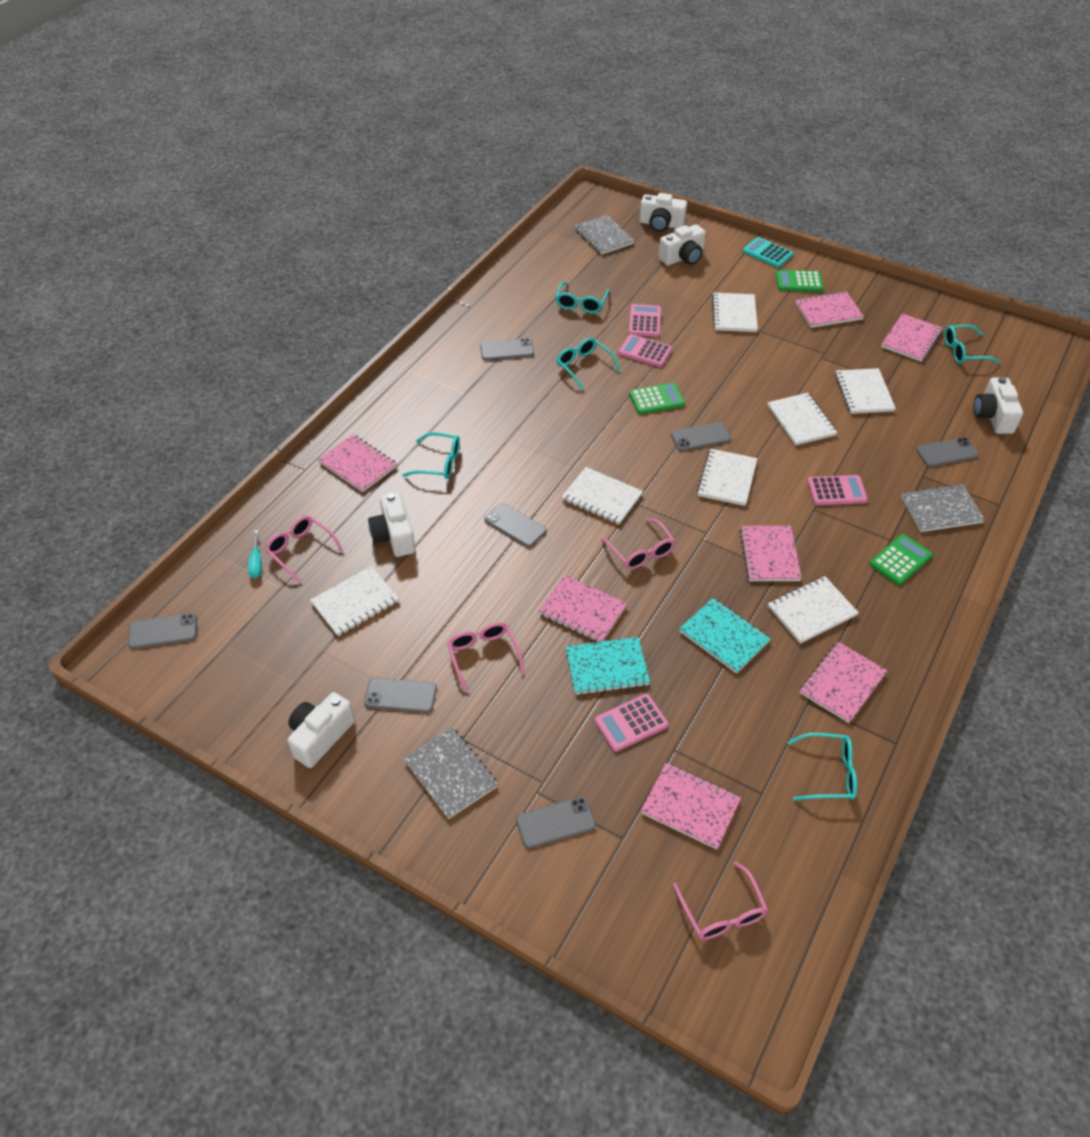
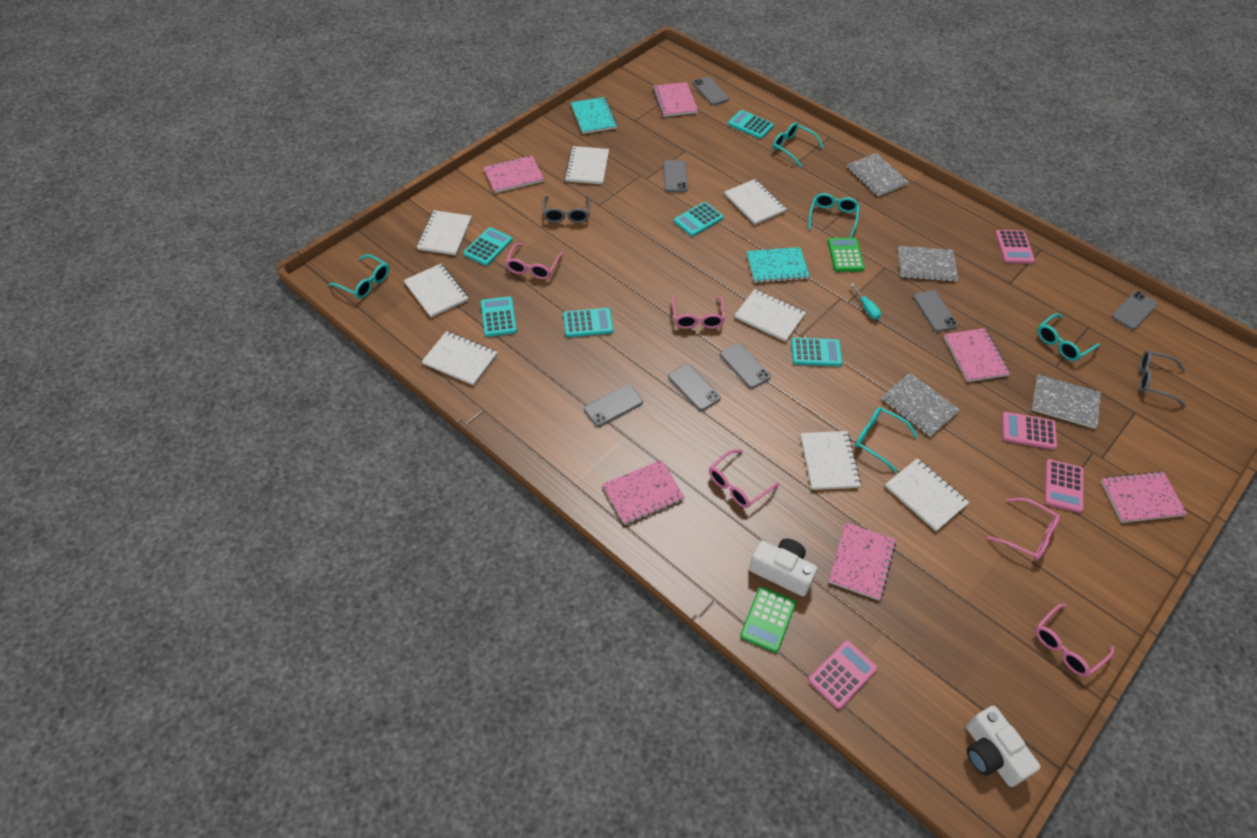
green calculator: [629,383,685,414] [776,270,823,292] [870,534,933,585] = 3 -> [740,587,796,653] [828,238,865,272] = 2
grey glasses: none = 0 -> [543,196,591,223] [1139,350,1186,407] = 2
grey notebook: [403,727,498,819] [575,215,635,255] [901,484,985,532] = 3 -> [847,153,908,196] [881,373,960,437] [898,246,958,282] [1032,374,1101,429] = 4
pink glasses: [265,516,343,583] [447,622,524,692] [601,519,676,569] [673,861,768,940] = 4 -> [505,243,563,279] [671,296,725,329] [709,449,779,508] [987,498,1060,560] [1035,604,1114,677] = 5
pink notebook: [318,435,397,493] [538,575,627,642] [641,763,741,850] [740,525,802,581] [795,291,864,328] [800,642,888,723] [881,313,943,362] = 7 -> [483,156,544,193] [602,460,685,525] [653,82,698,117] [828,523,896,600] [944,328,1010,382] [1101,471,1187,523] = 6
turquoise calculator: [743,237,793,268] = 1 -> [463,227,512,266] [481,296,517,337] [563,308,613,337] [674,202,724,237] [728,110,774,139] [791,337,842,366] = 6
white camera: [287,692,355,768] [368,492,416,557] [639,193,687,232] [658,224,706,266] [973,377,1023,434] = 5 -> [749,538,817,596] [966,706,1041,787] = 2
white notebook: [310,566,399,636] [561,467,643,525] [697,449,757,506] [712,293,758,332] [767,393,837,446] [768,576,859,644] [835,368,896,414] = 7 -> [404,264,468,318] [417,210,472,255] [422,331,497,386] [564,146,609,184] [724,179,786,225] [734,289,806,342] [800,431,861,490] [885,458,969,531] = 8

